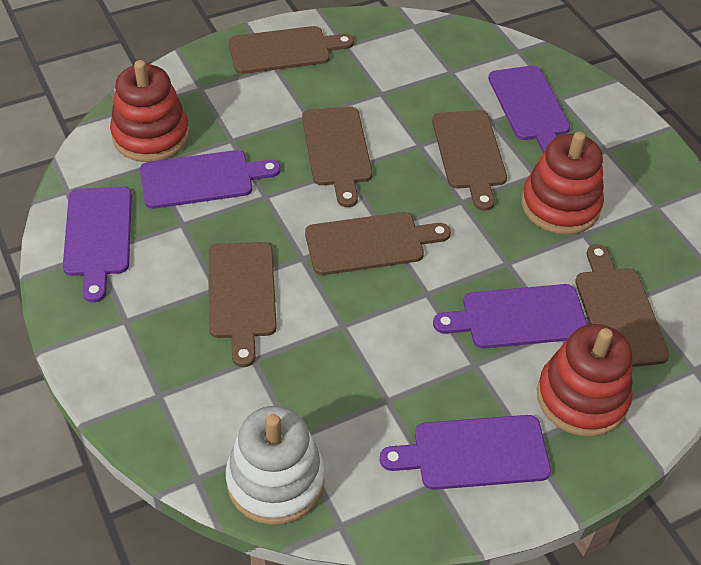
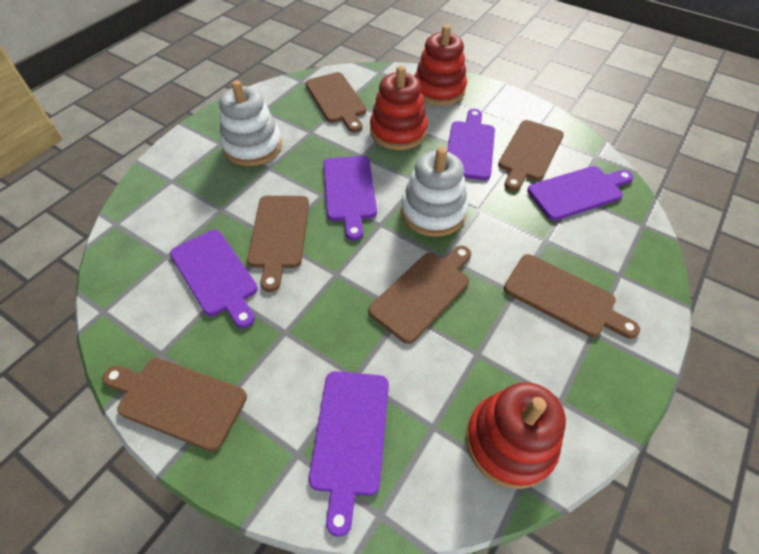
white stacking toy: [226,406,325,525] = 1 -> [219,80,282,166] [401,147,468,237] = 2

